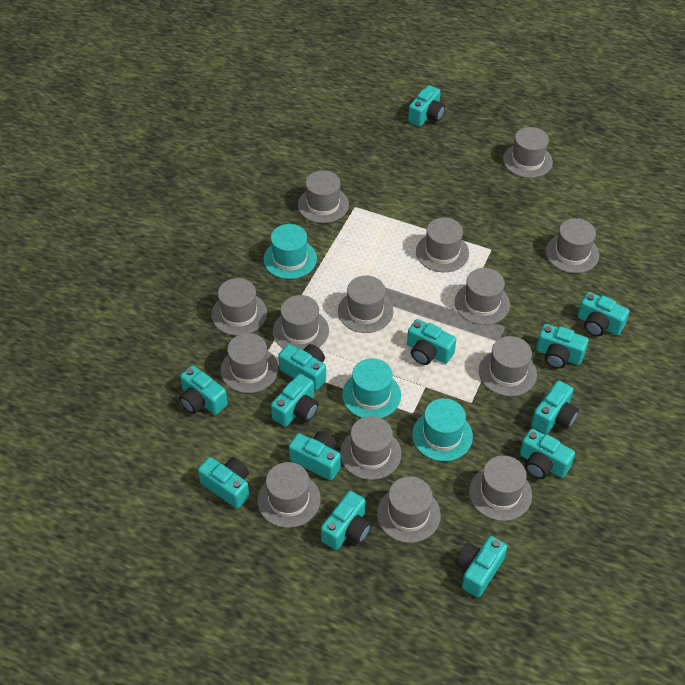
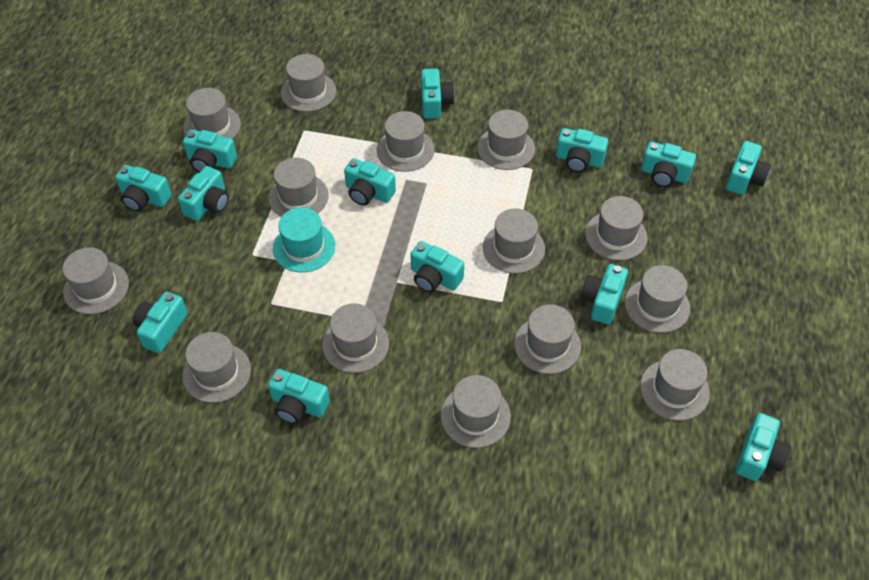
turquoise hat: [263,224,317,279] [342,358,401,418] [412,398,473,461] = 3 -> [273,207,335,272] = 1

